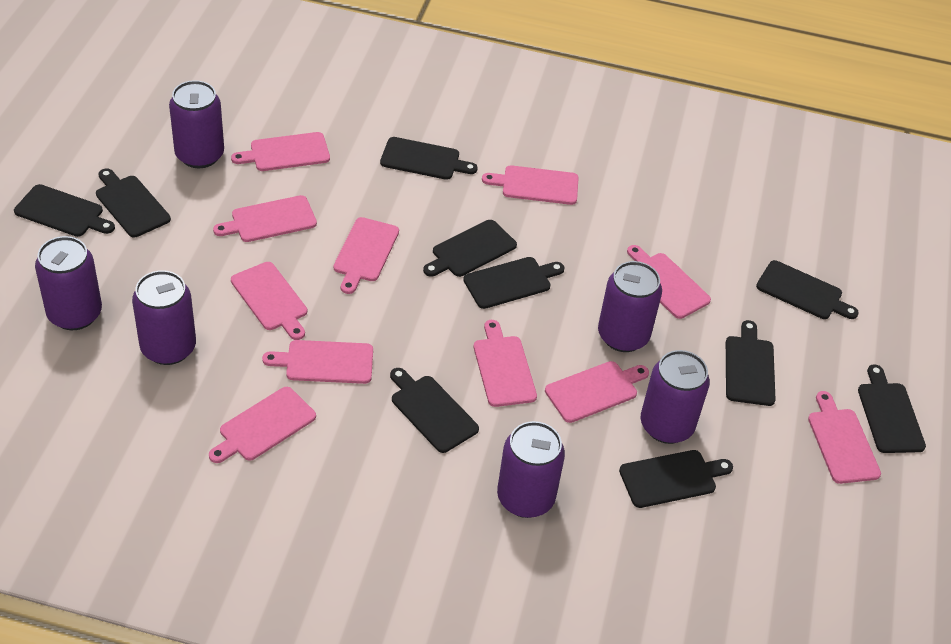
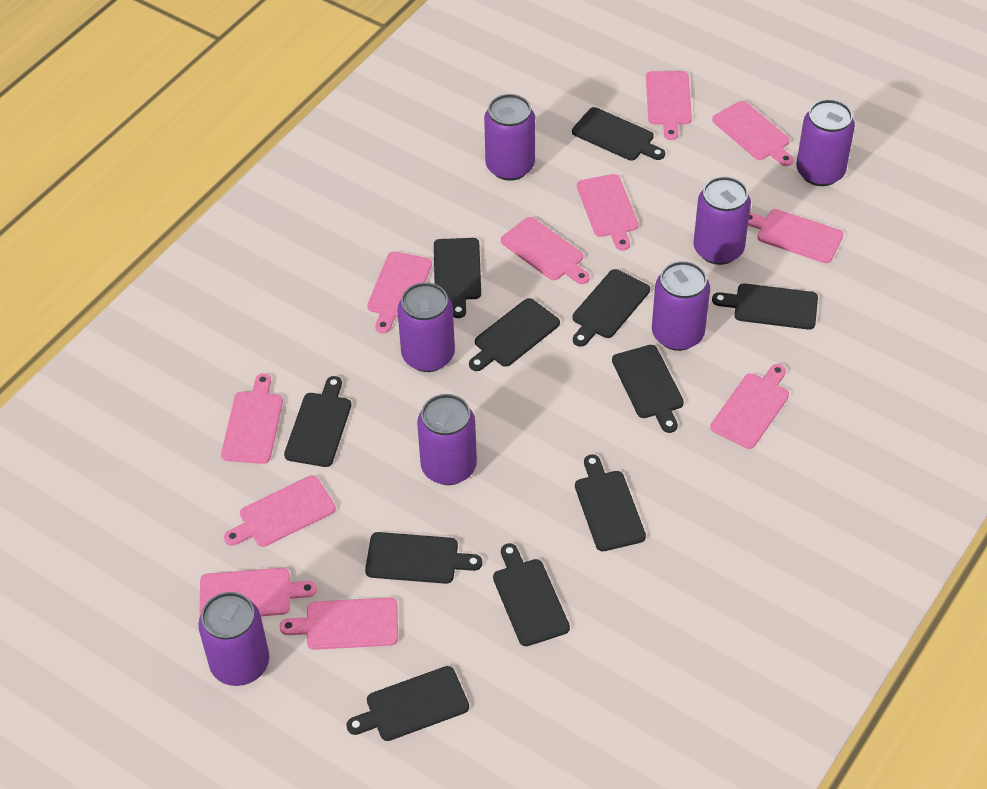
black cutting board: [14,184,115,237] [96,168,171,237] [380,137,478,180] [390,368,479,453] [423,220,517,277] [463,257,565,309] [619,450,733,508] [726,320,776,406] [756,260,859,319] [858,364,926,453] = 10 -> [284,376,351,467] [346,666,469,741] [365,532,482,584] [434,238,481,318] [469,298,560,371] [493,543,570,646] [572,107,665,161] [572,269,650,347] [575,455,646,551] [612,345,684,433] [712,283,818,330] = 11
purple can: [35,236,102,330] [132,270,196,365] [169,80,224,168] [497,421,565,518] [598,261,662,352] [641,350,710,444] = 6 -> [198,592,269,686] [397,282,455,372] [417,394,477,485] [484,94,535,181] [652,261,710,351] [693,176,751,265] [796,99,855,186] = 7

